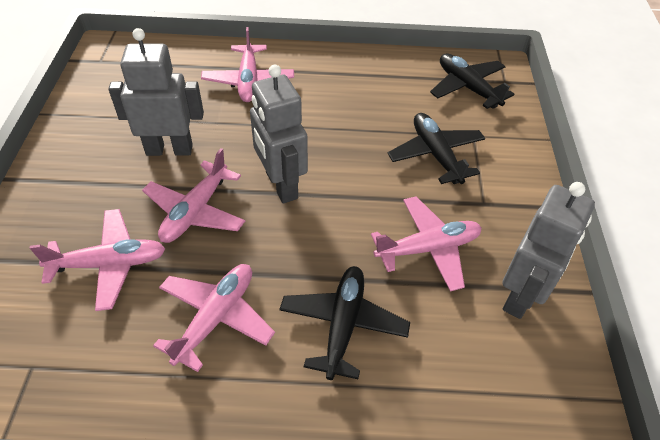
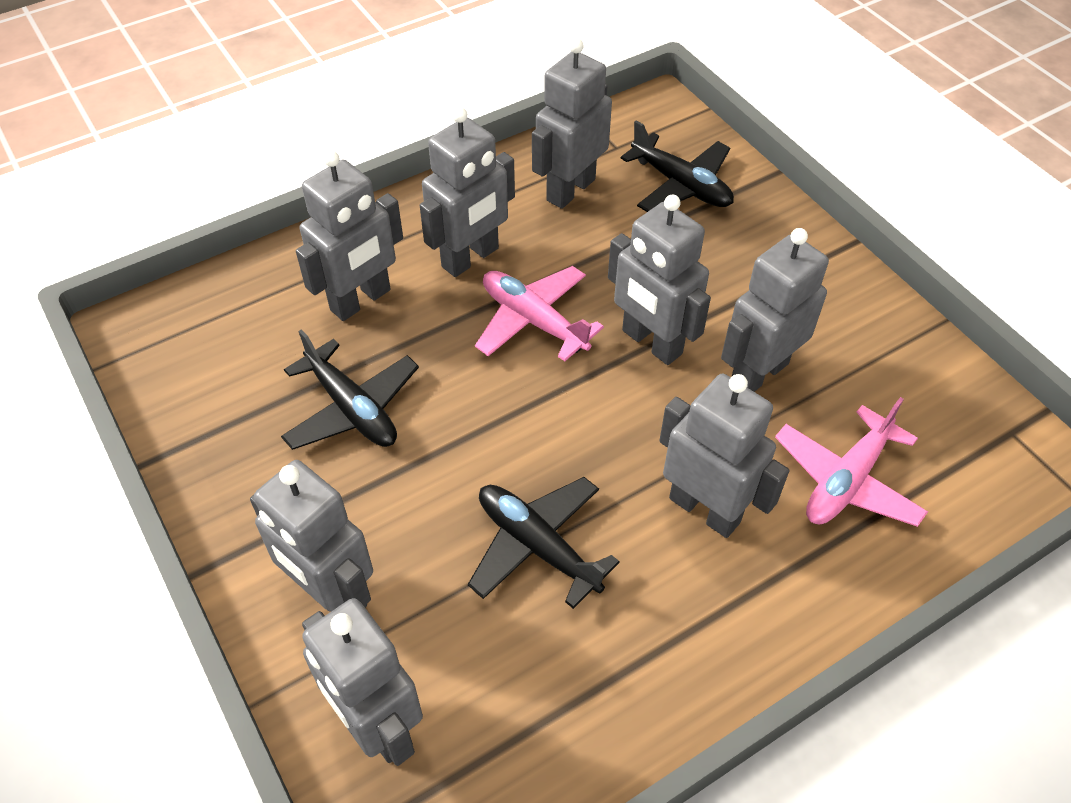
grey robot: [108,28,204,156] [250,64,308,203] [502,182,595,319] = 3 -> [250,460,373,612] [296,151,403,321] [302,598,423,766] [420,107,515,277] [532,38,612,209] [608,194,711,365] [659,374,789,538] [721,228,829,392] = 8
pink plane: [30,209,165,311] [142,148,245,243] [153,264,275,372] [201,27,294,102] [371,196,482,292] = 5 -> [475,266,604,361] [775,397,928,527] = 2

